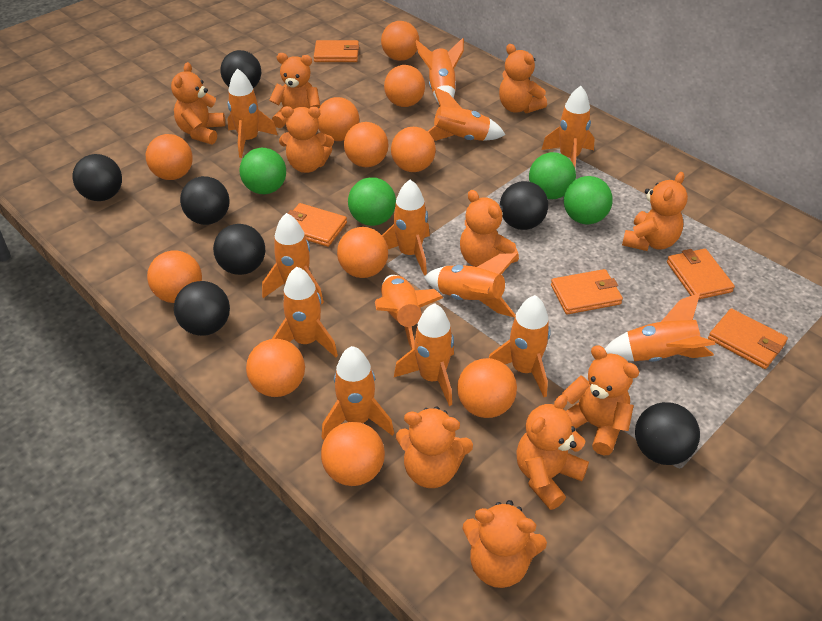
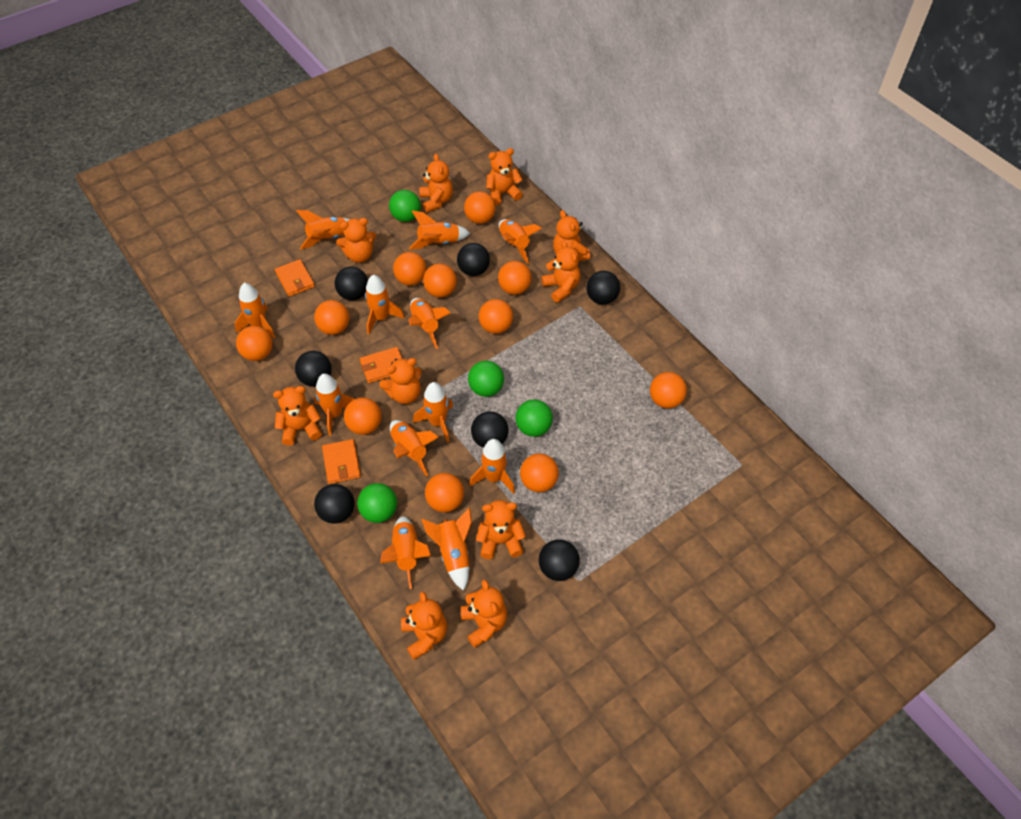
orange rocket: [227,68,278,158] [262,213,324,304] [272,267,338,357] [322,346,394,440] [375,275,443,350] [382,180,430,275] [394,303,454,406] [415,38,464,104] [424,253,519,318] [427,87,505,141] [489,295,551,397] [541,86,595,167] [605,293,716,362] = 13 -> [235,283,276,338] [296,210,350,250] [314,373,354,436] [365,275,404,334] [380,516,431,589] [390,420,439,477] [408,298,451,349] [409,210,471,250] [413,382,453,442] [421,508,472,591] [469,439,515,494] [499,219,542,264] = 12
orange wallet: [288,203,347,247] [314,40,359,62] [551,269,623,314] [667,249,735,299] [708,308,788,369] = 5 -> [275,259,315,297] [322,439,361,484] [360,347,402,383] = 3

